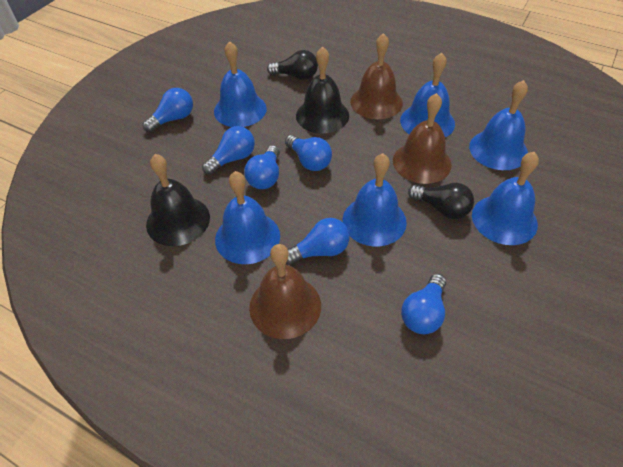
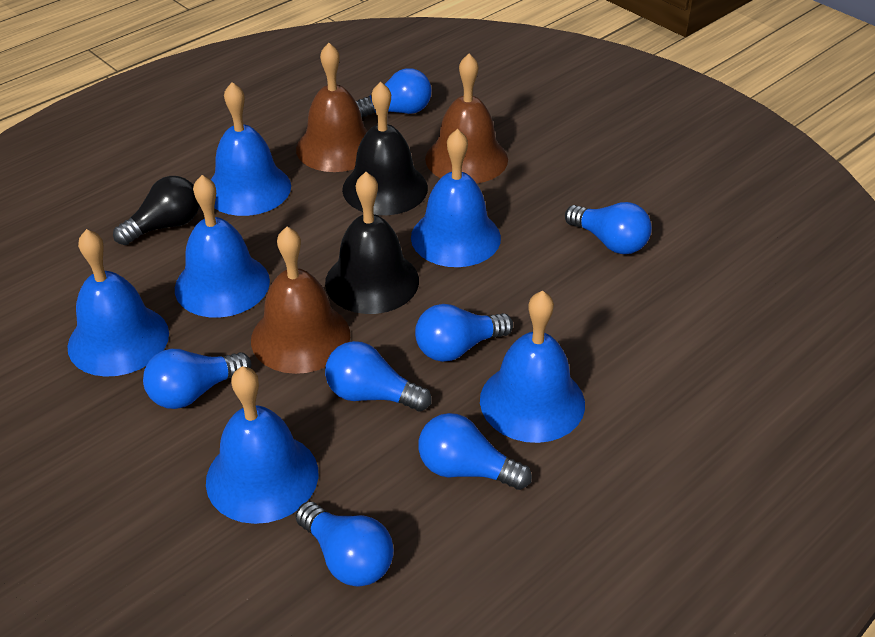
black light bulb: [267,50,318,80] [408,183,474,219] = 2 -> [113,176,200,245] = 1
blue light bulb: [143,88,193,132] [202,126,255,175] [244,145,280,189] [285,135,332,171] [286,218,349,265] [401,274,446,334] = 6 -> [143,349,251,409] [295,502,394,587] [325,341,432,411] [356,68,432,117] [415,304,513,362] [418,413,532,490] [565,202,652,254] = 7

